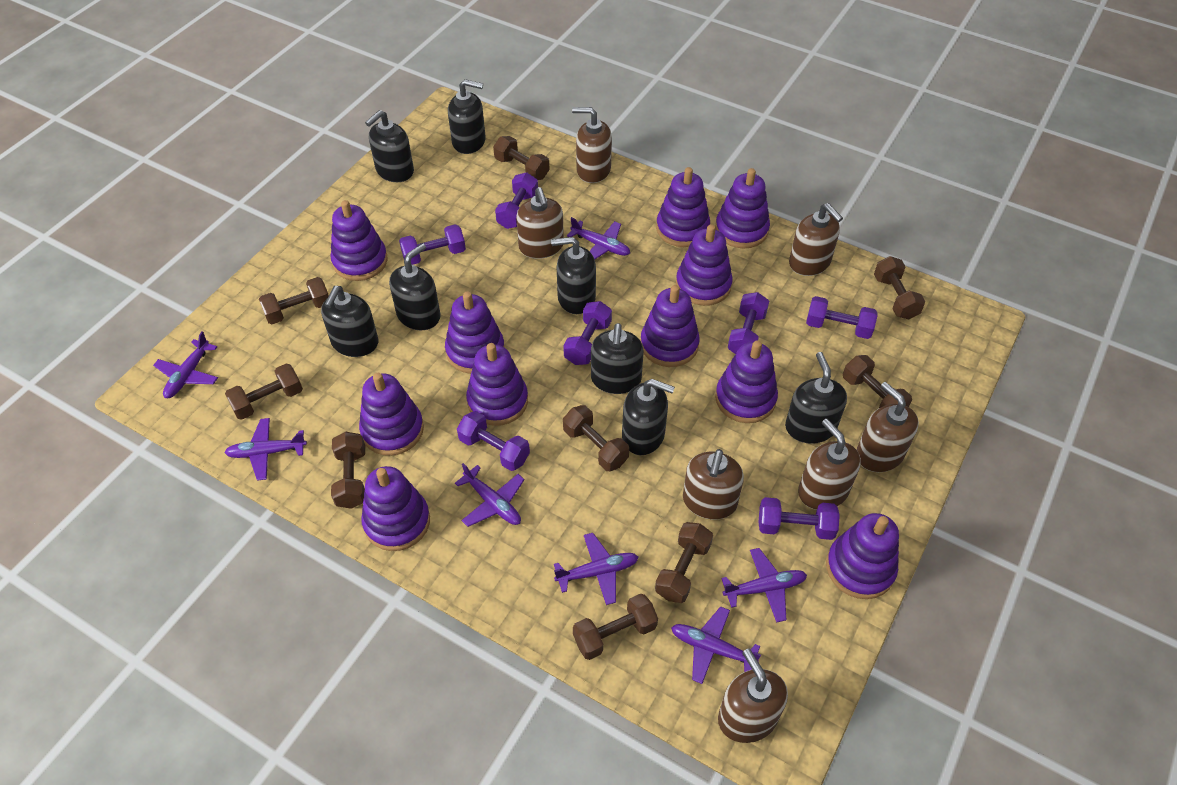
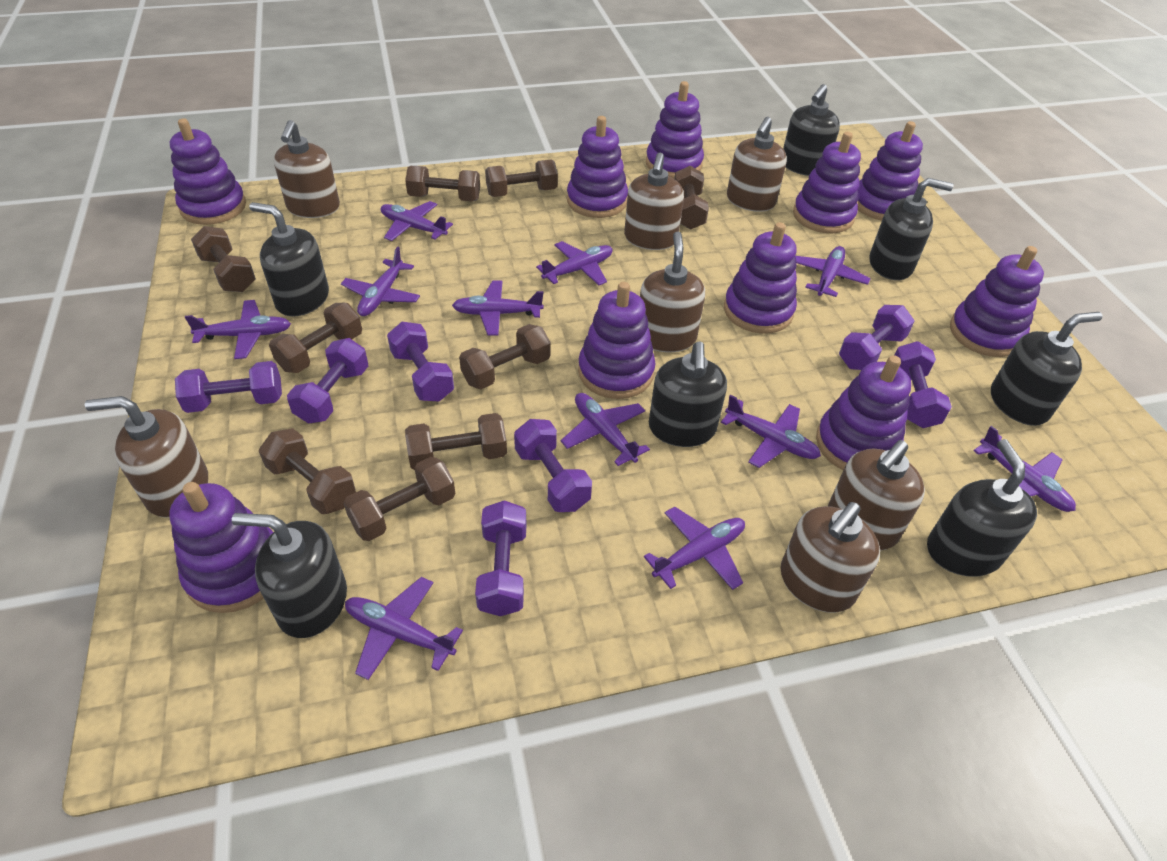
black soap dispenser: [321,286,378,357] [365,110,414,182] [389,243,441,330] [448,79,486,154] [551,237,596,314] [591,323,644,394] [622,379,675,455] [785,352,847,444] = 8 -> [232,513,347,638] [249,202,329,316] [649,341,727,447] [783,84,840,176] [869,178,954,280] [927,439,1037,577] [991,312,1102,426] = 7
purple plane: [153,332,218,398] [224,418,307,481] [455,463,525,527] [554,533,638,605] [567,217,630,259] [671,606,761,684] [721,548,807,623] = 7 -> [185,300,291,359] [341,247,420,316] [345,577,463,680] [381,201,453,241] [452,280,544,336] [536,241,612,285] [561,393,650,466] [644,507,745,590] [721,395,821,468] [795,246,871,297] [973,426,1076,512] = 11
purple stacking toy: [331,200,388,281] [359,373,424,456] [361,466,430,551] [445,291,505,374] [466,343,528,426] [640,285,700,367] [656,167,710,247] [676,224,733,306] [715,168,770,249] [715,340,778,423] [826,513,899,599] = 11 -> [169,482,273,613] [170,118,246,225] [567,116,628,218] [578,282,656,399] [646,81,704,179] [724,222,797,334] [793,132,861,233] [816,355,911,470] [857,121,923,221] [950,246,1044,357] = 10

